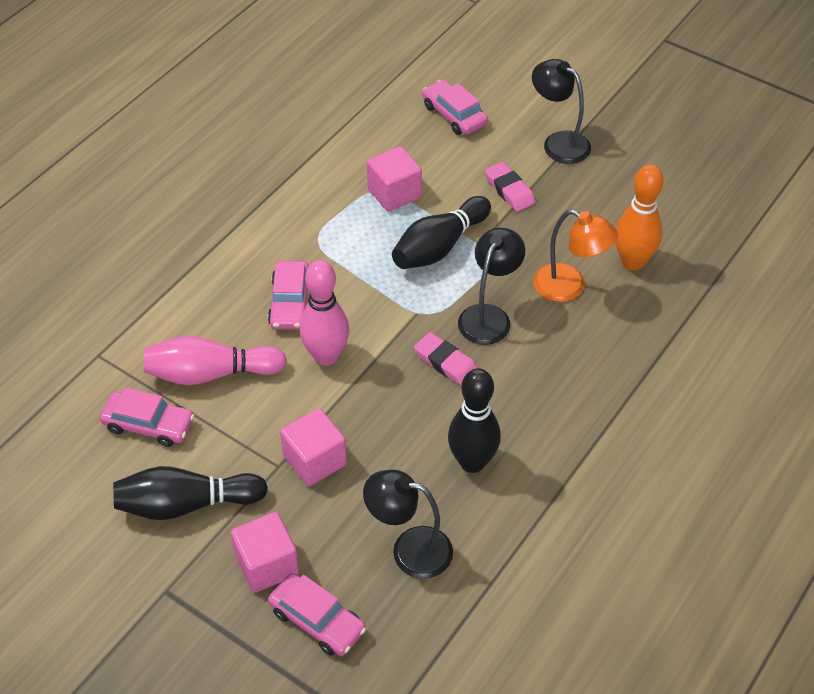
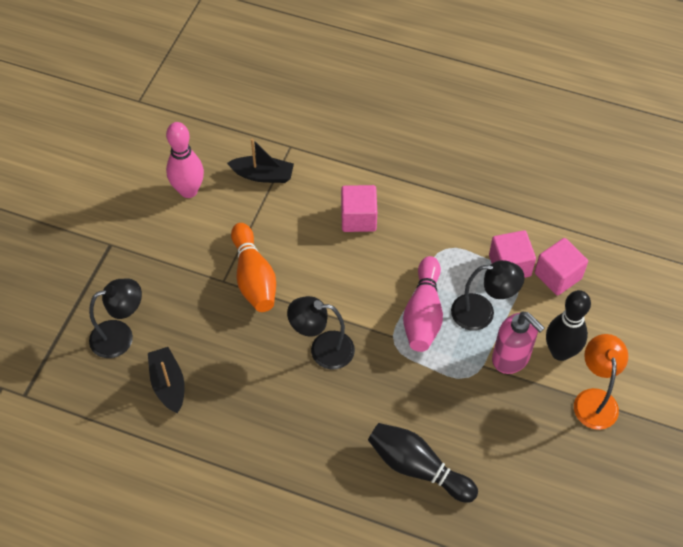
black boat: none = 0 -> [148,347,185,414] [227,139,294,183] = 2
black bowling pin: [113,466,268,520] [392,196,491,269] [448,368,501,473] = 3 -> [368,423,478,503] [546,290,591,361] = 2
pink car: [100,387,194,447] [268,261,309,329] [268,573,366,656] [422,80,488,135] = 4 -> none = 0
pink eraser: [414,332,477,386] [485,162,535,212] = 2 -> none = 0
pink soap dispenser: none = 0 -> [492,311,545,374] = 1

